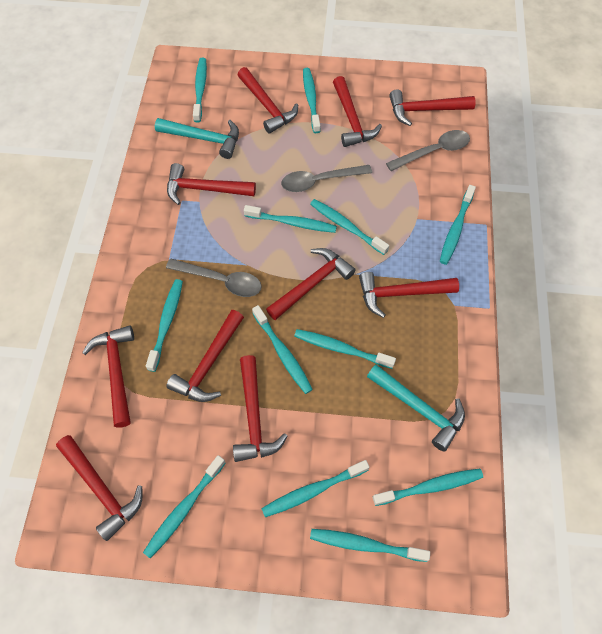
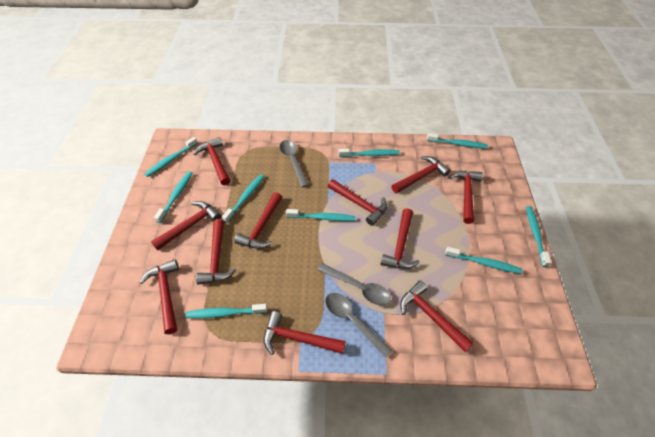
red hammer: [56,435,143,541] [82,325,134,428] [166,310,244,402] [167,163,256,205] [233,355,288,462] [238,67,298,134] [266,248,356,320] [333,76,382,147] [359,272,459,318] [389,90,475,126] = 10 -> [139,259,179,334] [151,201,221,250] [194,137,230,185] [196,219,236,285] [234,192,282,249] [264,311,346,355] [328,179,387,226] [381,208,420,269] [391,156,451,194] [400,280,474,352] [449,171,483,224] = 11
turquoise hammer: [155,118,239,159] [367,365,465,452] = 2 -> none = 0
turquoise toothbrush: [143,455,225,559] [146,279,183,372] [193,58,207,122] [244,205,337,233] [252,305,313,394] [261,460,369,517] [294,329,396,369] [303,68,321,133] [310,199,389,255] [310,529,430,562] [373,469,483,506] [440,185,476,265] = 12 -> [145,137,198,177] [154,171,193,223] [185,304,267,319] [222,174,265,223] [286,209,355,221] [338,149,400,157] [427,133,488,149] [445,247,522,274] [526,206,552,267] = 9

